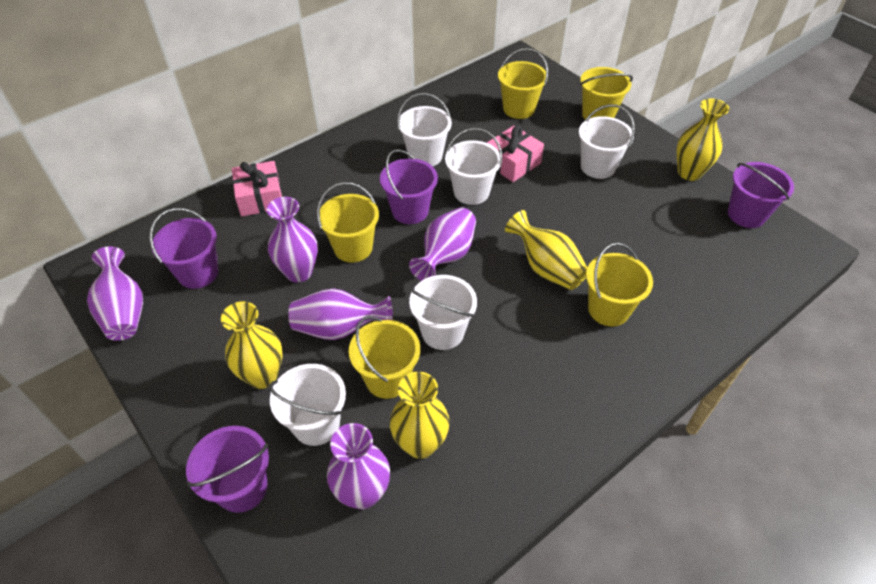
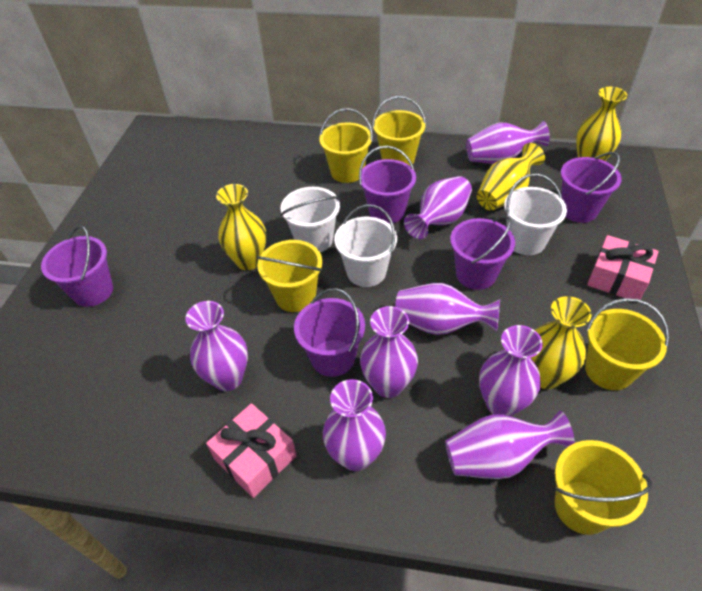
purple bucket: [149,208,218,289] [186,426,269,513] [380,149,438,224] [728,162,794,228] = 4 -> [41,226,113,307] [294,288,365,377] [359,146,416,224] [450,216,515,290] [560,152,622,223] = 5
purple vase: [87,246,143,341] [267,197,318,283] [288,289,393,340] [327,423,390,509] [409,208,476,281] = 5 -> [185,301,248,391] [323,379,386,471] [360,306,418,398] [395,283,500,335] [404,176,472,239] [445,410,575,479] [466,121,550,164] [479,325,543,416] = 8
white bucket: [269,364,346,446] [397,93,452,166] [409,275,477,350] [445,128,502,205] [579,104,635,179] = 5 -> [281,187,340,252] [334,205,397,287] [504,173,567,255] = 3

